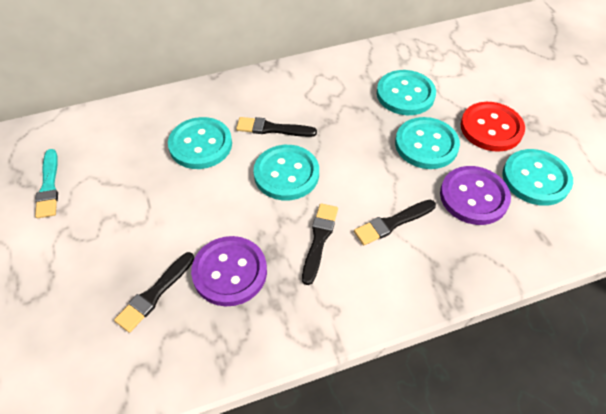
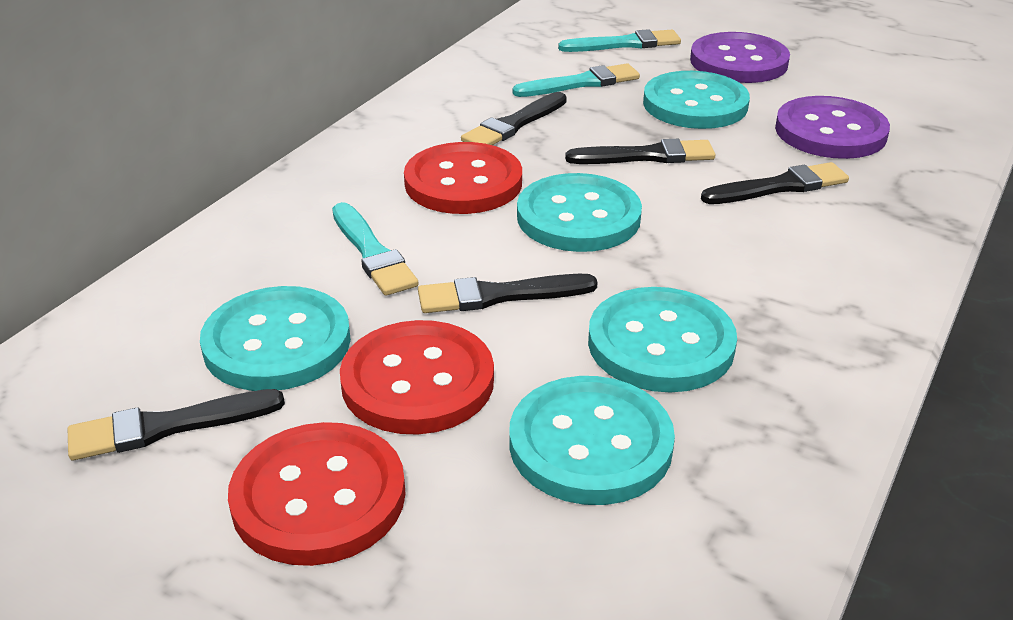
black brush: [114,252,194,333] [236,117,317,137] [302,203,338,285] [354,200,436,245] = 4 -> [68,389,285,460] [418,274,597,313] [461,92,567,145] [565,139,715,164] [701,162,849,204] = 5
red button: [460,102,525,152] = 1 -> [228,422,406,566] [340,320,494,435] [404,142,522,214] = 3
turquoise brush: [35,149,58,218] = 1 -> [332,202,419,296] [512,64,640,97] [558,29,681,52] = 3

